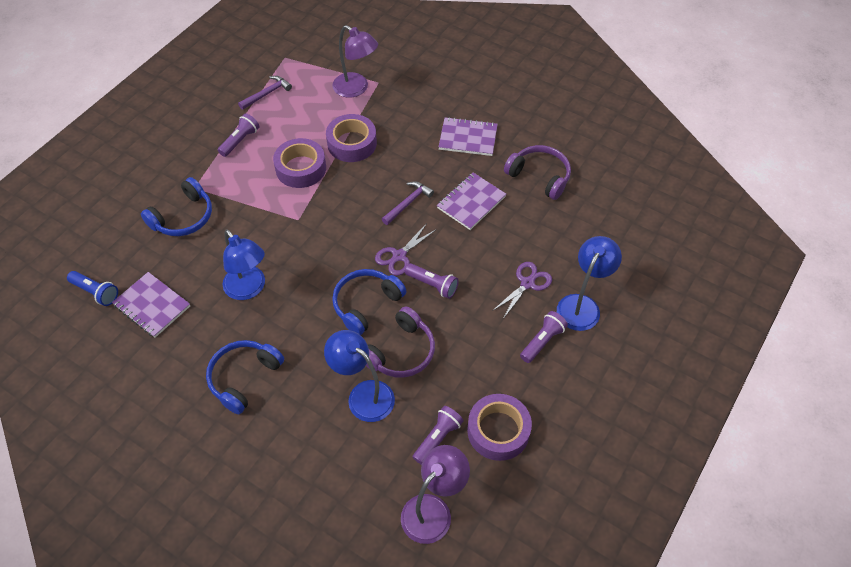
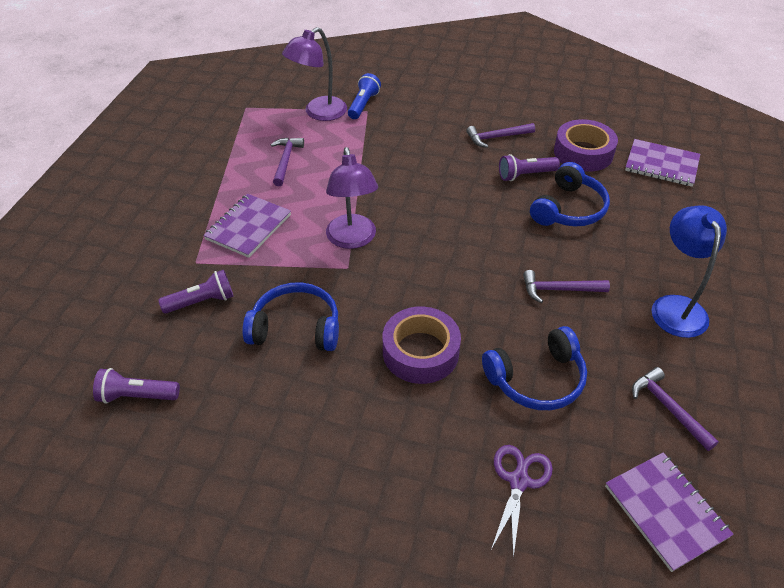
blue lamp: [222,230,265,300] [324,330,395,422] [557,236,622,331] = 3 -> [651,205,727,338] = 1
purple flashlight: [218,113,259,157] [405,263,459,299] [413,406,464,465] [520,311,568,363] = 4 -> [93,368,180,404] [158,270,234,314] [499,154,560,181] = 3
purple hammer: [238,76,292,110] [382,181,434,225] = 2 -> [271,138,304,186] [466,123,535,148] [523,270,610,303] [632,367,719,451] = 4
purple headphones: [366,306,435,378] [504,145,571,200] = 2 -> none = 0
purple scissors: [375,223,437,276] [492,262,552,319] = 2 -> [491,445,553,558] = 1
purple tape: [273,138,326,188] [326,114,377,162] [467,394,532,461] = 3 -> [383,307,461,384] [554,119,618,172] = 2

